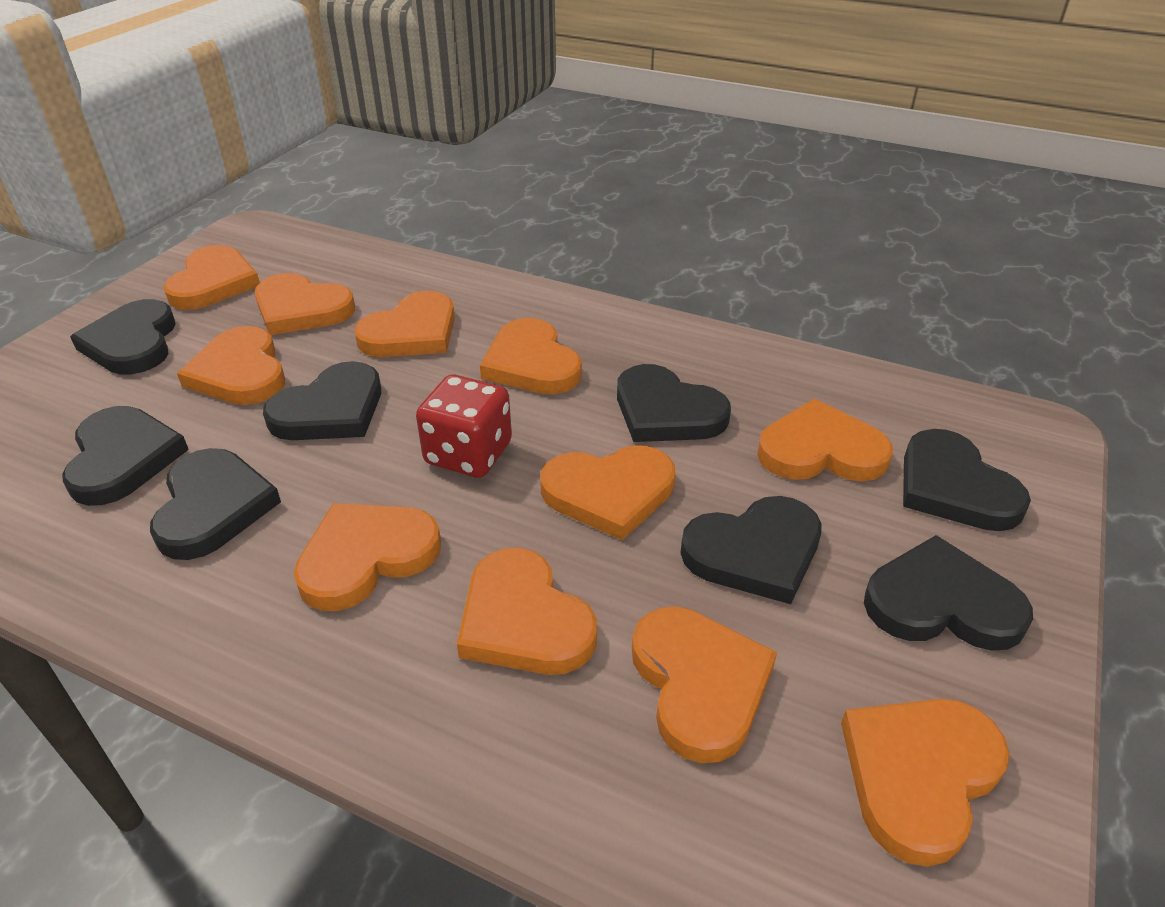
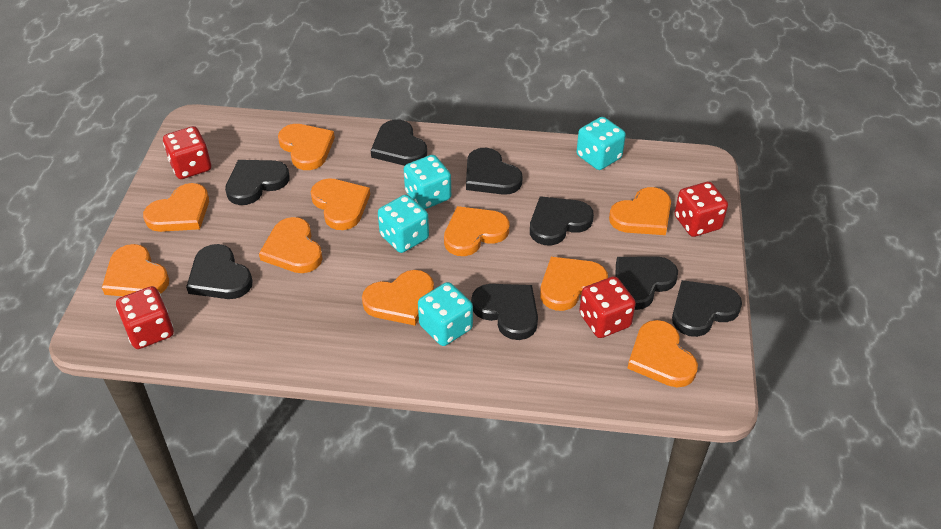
orange heart: [163,245,260,310] [177,326,285,405] [255,273,355,335] [294,503,441,611] [354,291,455,357] [457,548,597,675] [480,318,582,394] [540,445,676,540] [632,607,777,763] [757,399,893,481] [841,699,1010,866] = 11 -> [102,244,169,296] [143,183,209,232] [259,217,323,273] [278,124,335,170] [311,178,370,230] [362,270,434,326] [444,206,509,256] [540,257,608,311] [609,187,671,235] [627,320,698,387] = 10
red dice: [416,375,512,478] = 1 -> [116,286,174,349] [163,126,211,179] [579,276,636,338] [674,182,728,237] = 4
turquoise dice: none = 0 -> [378,195,429,253] [404,155,451,209] [418,282,473,346] [576,117,626,170] = 4

